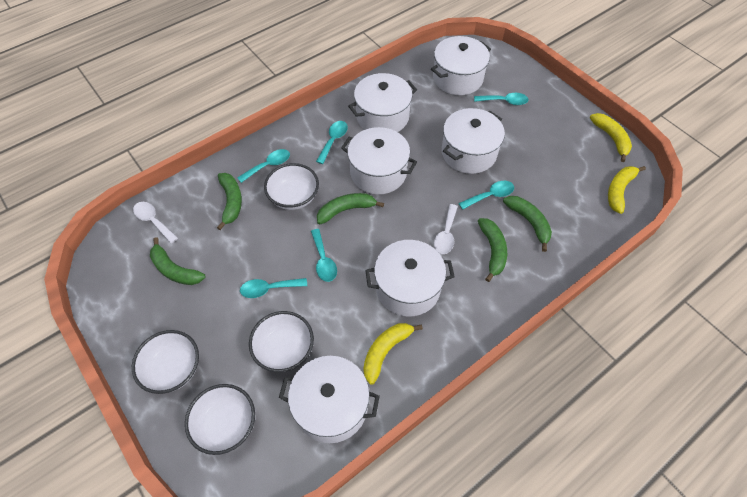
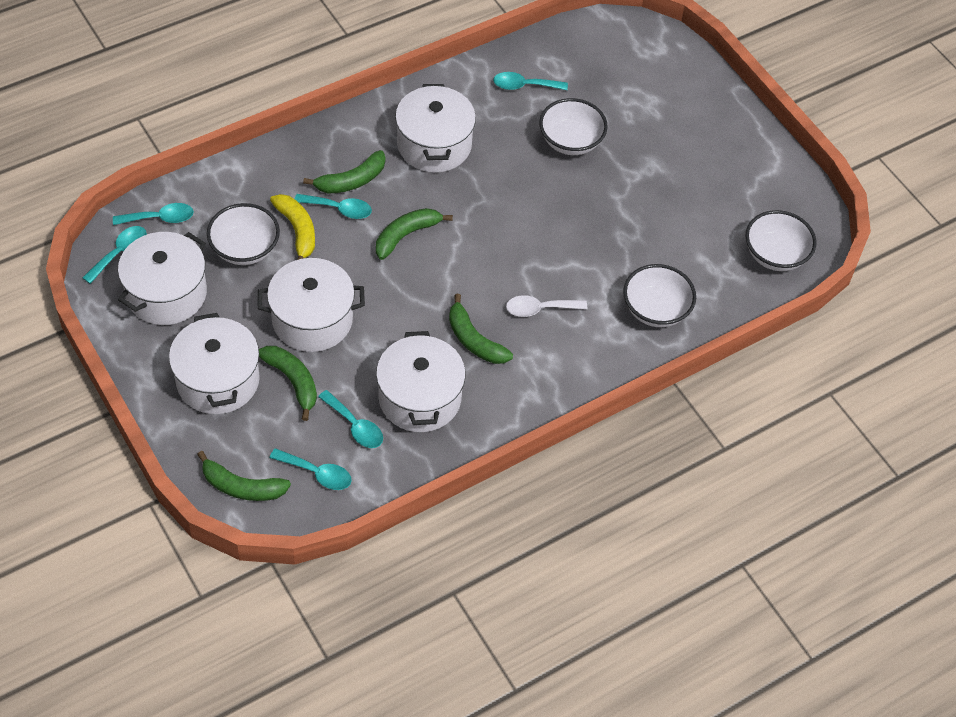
white pot: [279,356,380,443] [341,127,417,194] [348,73,417,132] [365,240,455,317] [431,36,491,95] [442,108,505,174] = 6 -> [118,232,207,325] [169,313,260,414] [258,258,365,352] [376,331,466,432] [395,84,476,172] = 5
white spoon: [133,202,178,244] [434,204,458,254] = 2 -> [506,295,587,317] = 1
yellow banana: [363,323,423,385] [590,113,632,162] [608,166,646,214] = 3 -> [270,194,315,260] = 1

